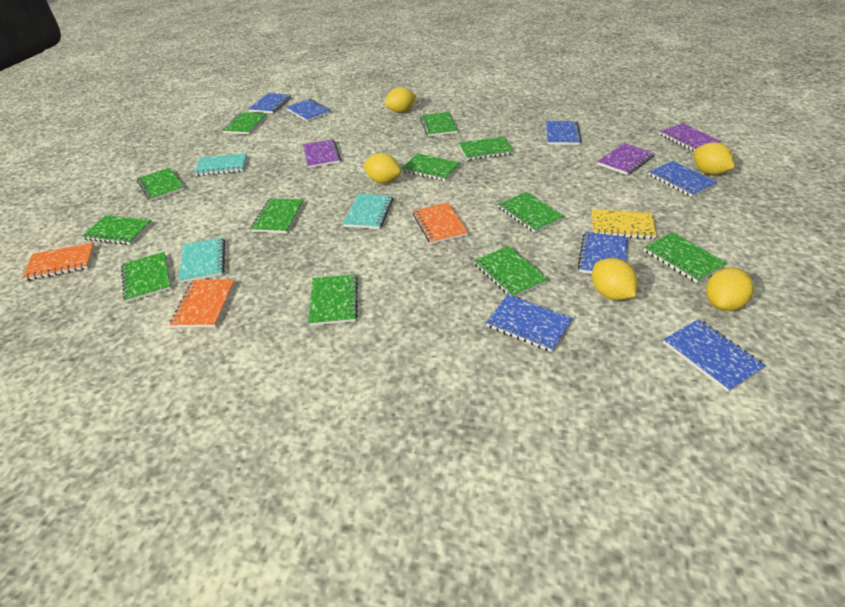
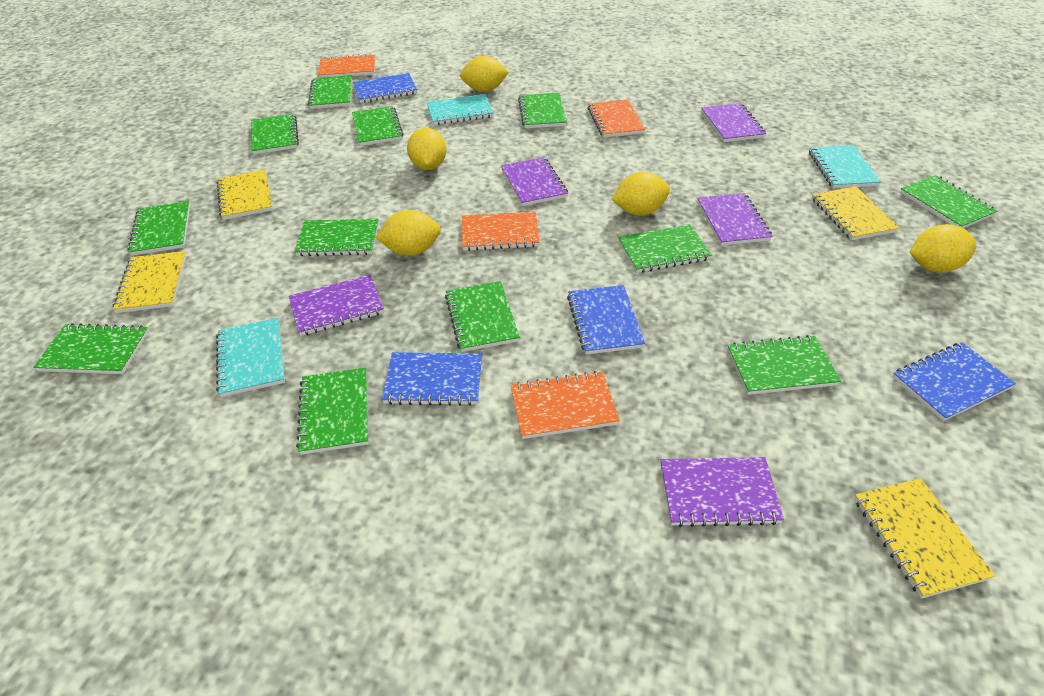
blue notebook: [249,93,291,114] [286,99,331,122] [486,295,573,352] [545,121,582,145] [578,232,628,274] [648,161,718,197] [663,319,766,392] = 7 -> [353,73,417,103] [382,352,482,406] [567,285,645,354] [893,342,1016,421] = 4
orange notebook: [22,243,95,281] [169,279,235,328] [413,203,469,244] = 3 -> [318,54,375,78] [462,212,540,251] [511,371,620,439] [587,99,645,138] = 4
purple notebook: [303,139,341,168] [597,143,654,175] [659,123,721,152] = 3 -> [289,275,384,336] [501,157,568,206] [661,457,784,527] [697,193,772,246] [701,103,766,142] = 5
yellow notebook: [592,209,657,239] = 1 -> [113,251,186,313] [217,170,273,220] [812,186,900,240] [854,478,995,599] = 4

